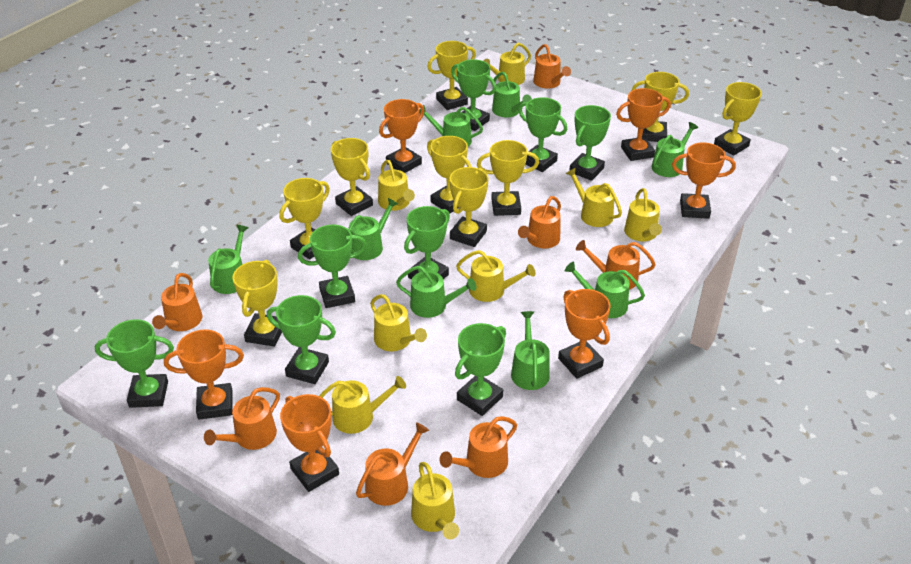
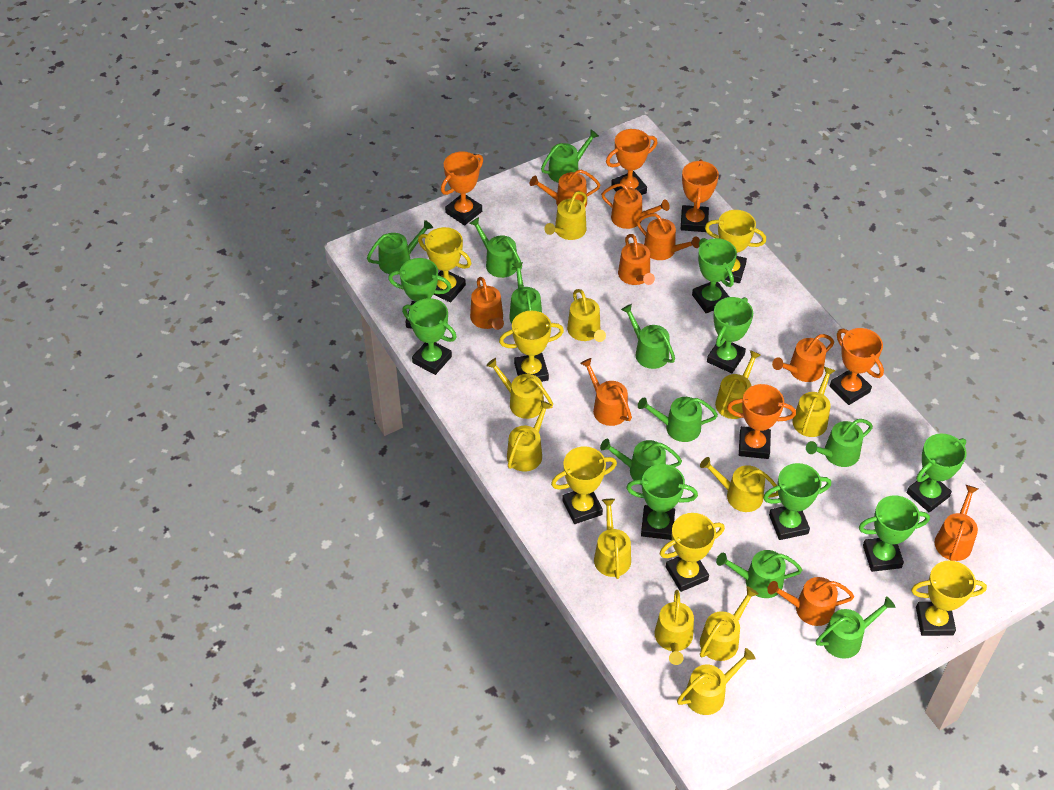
green watering can: [208,225,248,294] [348,198,398,260] [396,266,476,318] [419,105,483,147] [492,72,532,117] [511,311,550,390] [565,262,645,318] [652,122,698,177] = 8 -> [367,220,433,274] [469,217,522,278] [509,262,542,323] [541,130,599,183] [600,439,682,485] [621,304,675,369] [638,397,718,442] [716,550,802,598] [806,419,873,467] [816,596,896,659] = 10
orange trophy: [164,329,244,420] [280,394,339,492] [379,99,424,173] [558,289,611,379] [616,88,671,161] [672,143,736,219] = 6 -> [441,151,483,226] [606,129,657,195] [681,159,719,232] [727,384,796,459] [830,328,884,405] = 5
orange watering can: [152,273,202,331] [204,387,280,450] [356,422,429,506] [440,416,517,478] [518,196,561,248] [533,44,571,89] [576,240,656,289] = 7 -> [470,277,504,330] [530,170,600,207] [580,358,632,426] [601,183,670,229] [618,234,655,285] [637,213,700,260] [767,577,854,626] [772,334,834,382] [934,485,978,561] = 9
yellow trophy: [233,260,282,347] [279,178,330,259] [331,138,373,216] [427,41,476,110] [427,136,472,214] [450,167,489,247] [477,140,539,216] [631,72,689,142] [714,82,762,156] = 9 -> [418,227,471,303] [499,311,564,382] [551,446,617,524] [660,513,725,592] [705,210,766,283] [911,561,987,636] = 6
yellow watering can: [319,376,406,434] [370,294,427,351] [378,160,415,211] [411,462,459,540] [456,250,536,302] [483,43,531,85] [565,167,622,227] [624,188,662,241] = 8 -> [486,358,553,419] [507,400,552,472] [544,191,587,240] [567,289,606,342] [594,499,631,579] [655,590,694,665] [677,648,756,715] [700,457,778,512] [700,586,758,661] [715,350,761,419] [793,367,836,437] = 11

